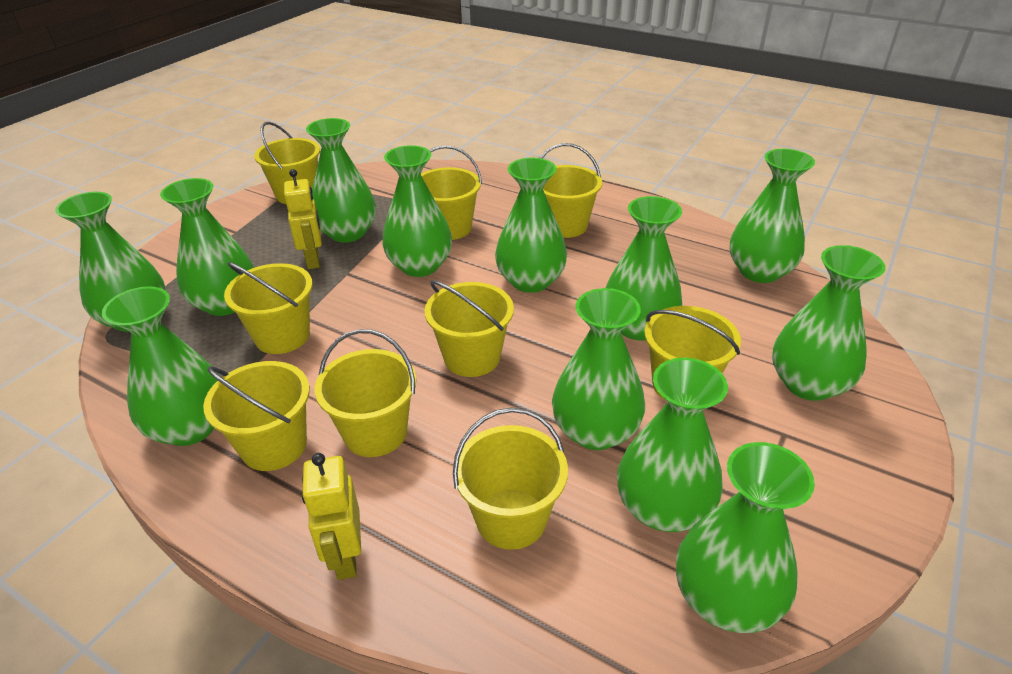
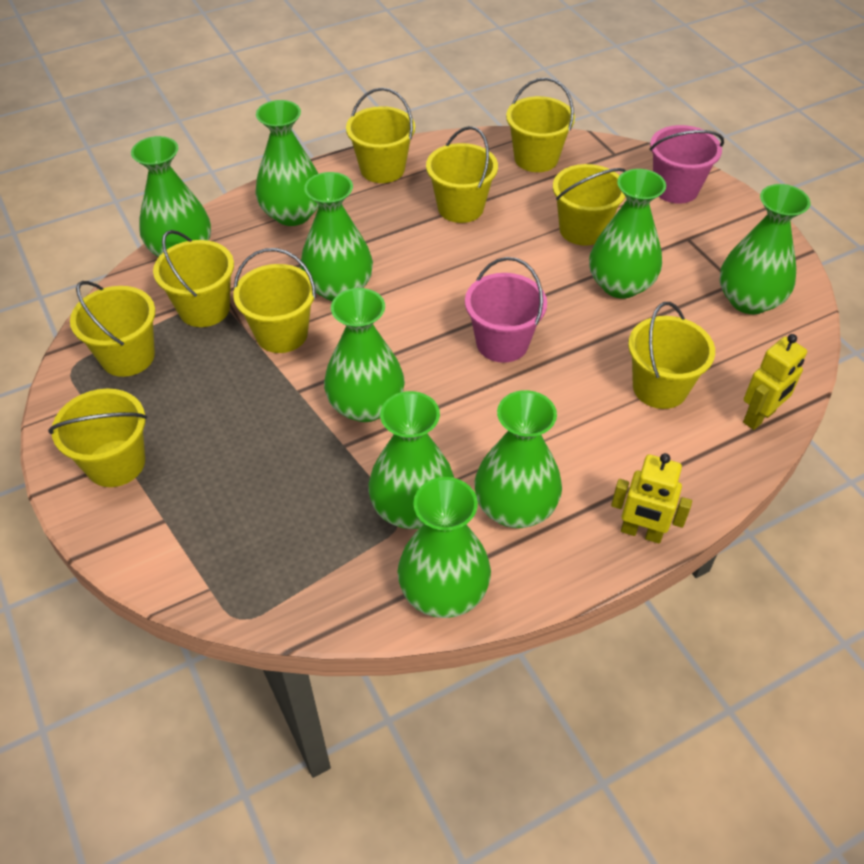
green vase: [55,192,166,332] [102,286,219,446] [160,178,255,316] [306,118,376,242] [382,145,452,277] [495,158,567,293] [552,288,645,450] [606,196,682,340] [617,358,728,532] [676,442,815,633] [729,149,815,283] [772,245,885,401] = 12 -> [131,136,211,257] [255,100,319,226] [300,172,373,301] [324,288,405,422] [368,391,454,529] [398,477,491,618] [474,390,562,528] [589,169,666,299] [719,184,811,314] = 9
pink bucket: none = 0 -> [465,257,547,363] [650,125,724,204] = 2

